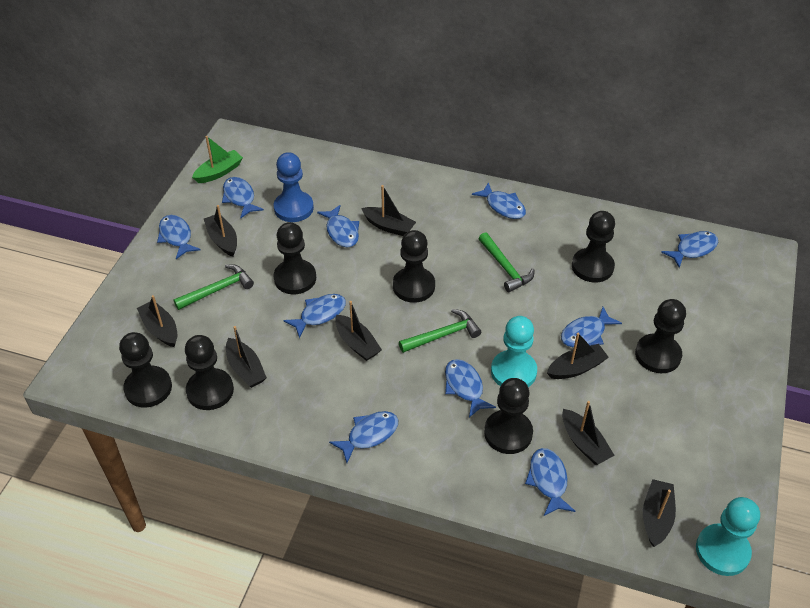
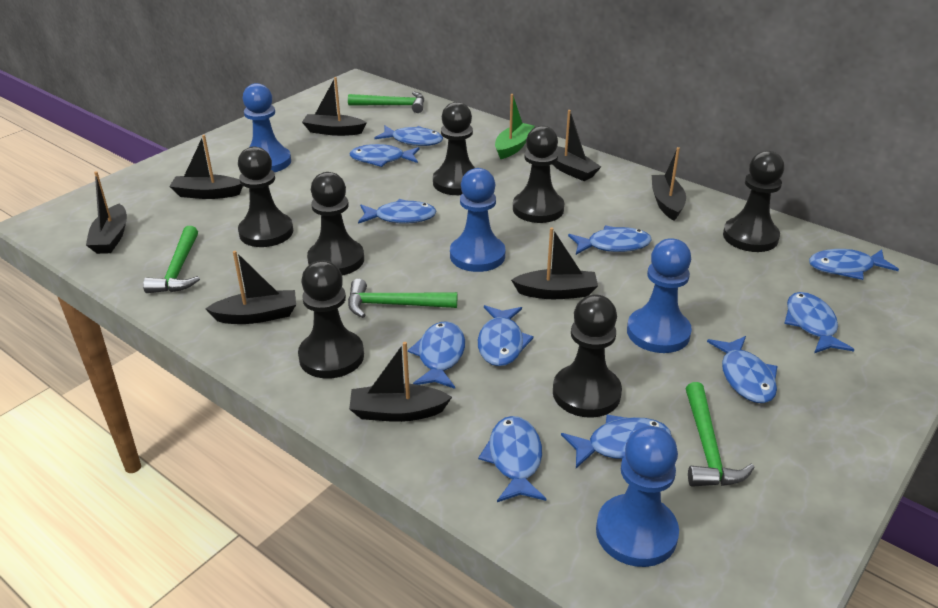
blue fish: [157,215,201,259] [222,177,264,218] [283,294,346,338] [317,205,359,247] [329,411,398,463] [445,359,496,417] [472,182,526,219] [525,448,575,516] [561,307,622,348] [661,231,718,268] = 10 -> [349,144,420,167] [358,199,437,224] [374,126,443,146] [408,321,465,389] [478,305,534,366] [478,416,546,502] [561,415,672,468] [568,226,652,255] [707,336,777,403] [784,292,855,353] [809,249,899,280] = 11
blue pawn: [274,152,314,222] = 1 -> [243,83,291,172] [450,168,505,272] [596,426,679,567] [627,238,692,353] = 4
green hammer: [173,264,254,310] [399,309,481,353] [478,232,535,292] = 3 -> [143,226,200,293] [348,92,424,113] [348,279,457,318] [685,382,755,487] = 4
turquoise pawn: [491,316,537,387] [696,497,760,576] = 2 -> none = 0

